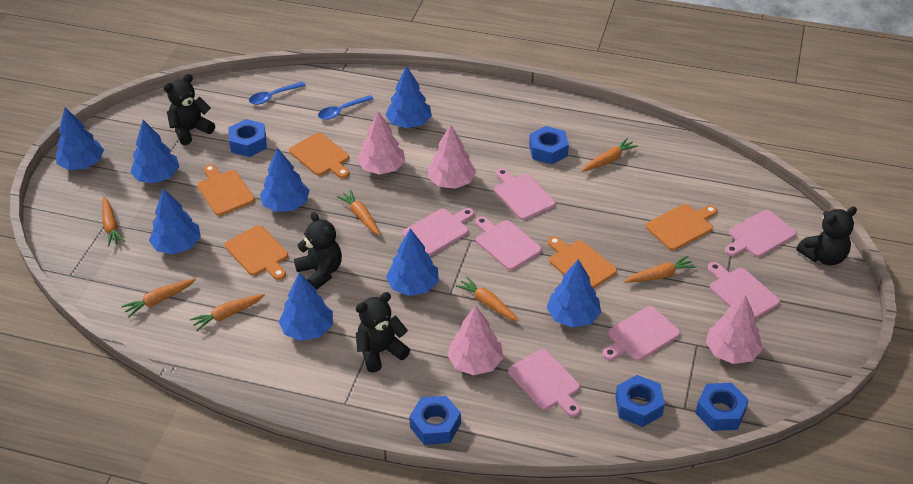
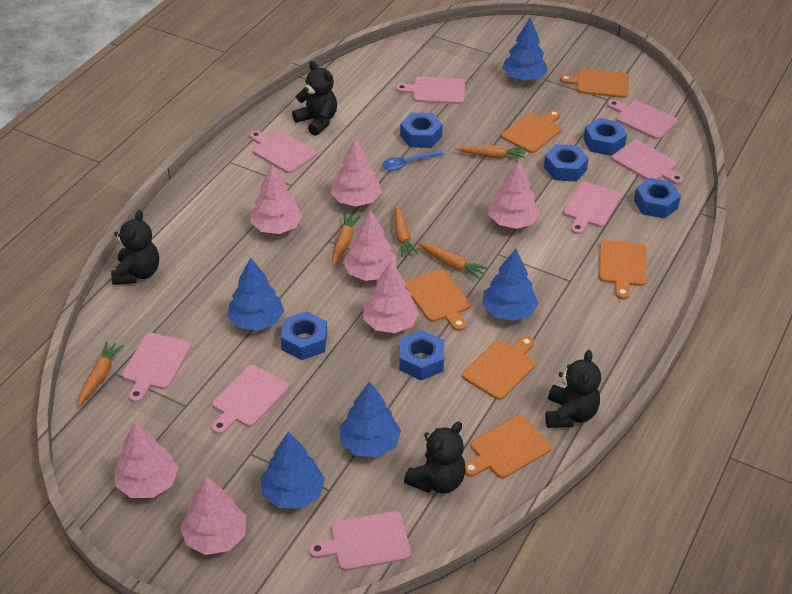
blue nut: [228,119,267,157] [409,396,461,445] [529,126,569,165] [615,375,665,427] [695,383,749,431] = 5 -> [281,311,327,360] [399,330,444,380] [400,113,443,148] [544,144,589,182] [583,118,627,156] [634,178,681,219] = 6
blue spoon: [249,81,306,105] [318,95,373,120] = 2 -> [382,150,444,171] = 1
blue tree: [56,107,104,170] [130,120,179,183] [149,188,201,254] [260,147,309,212] [279,273,333,341] [386,66,432,128] [386,228,439,296] [547,259,601,328] = 8 -> [227,258,284,331] [261,432,325,509] [339,381,401,457] [482,249,538,321] [502,17,548,81] = 5
orange carrot: [102,197,125,247] [121,279,196,317] [190,294,265,331] [337,190,381,235] [456,276,519,321] [582,138,638,172] [624,256,696,283] = 7 -> [78,341,124,406] [332,213,361,266] [394,205,419,257] [417,243,488,279] [455,145,526,158] = 5
orange cutting board: [197,164,255,216] [225,225,288,280] [289,133,349,178] [548,236,617,289] [646,204,717,251] = 5 -> [405,269,470,331] [462,336,536,400] [465,415,552,478] [501,110,562,153] [560,69,629,98] [599,240,646,299] = 6
pink cutting board: [402,208,474,256] [475,217,542,270] [494,168,556,220] [508,349,581,417] [602,306,680,361] [708,262,780,319] [725,210,796,257] = 7 -> [122,333,191,403] [212,365,289,434] [250,131,317,173] [309,511,411,571] [396,76,465,104] [563,182,621,234] [607,100,678,139] [612,140,684,185] = 8
pink tree: [357,111,405,175] [428,124,476,189] [447,305,503,375] [706,295,763,364] = 4 -> [114,422,178,498] [180,476,246,555] [250,165,302,234] [330,138,382,207] [343,210,396,281] [363,260,419,333] [488,159,540,229] = 7

